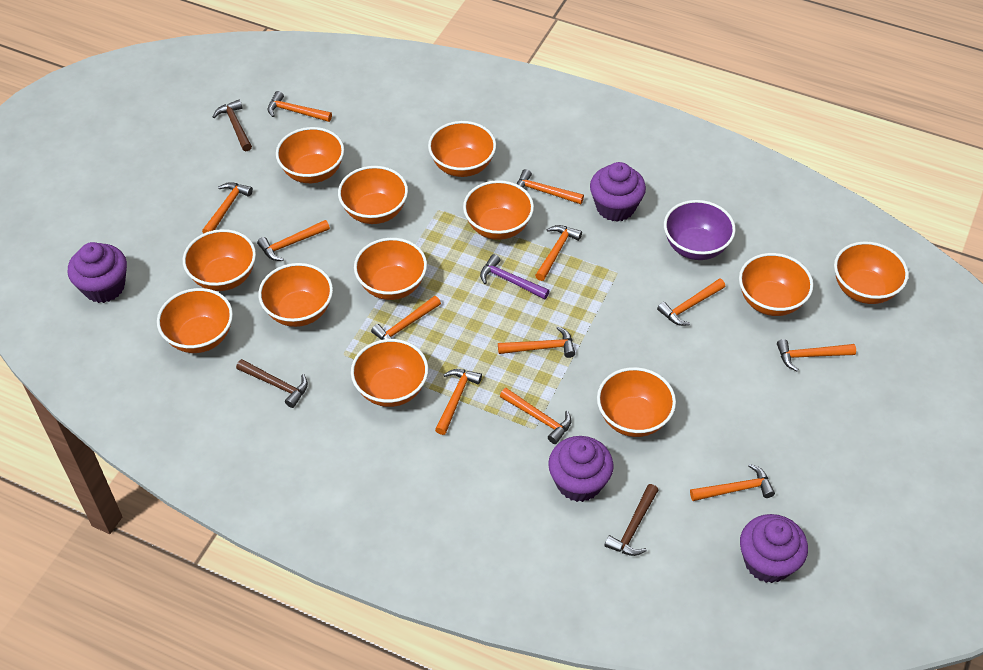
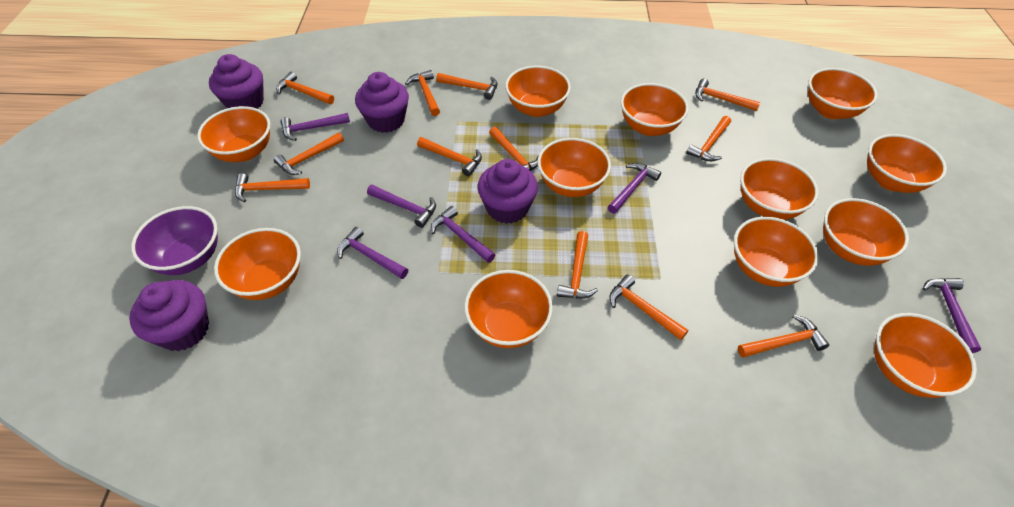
brown hammer: [213,100,252,151] [236,359,308,408] [604,484,658,556] = 3 -> none = 0
purple hammer: [480,254,549,299] = 1 -> [281,113,350,141] [337,227,408,279] [367,185,436,228] [431,206,495,263] [608,163,661,214] [923,278,981,353] = 6

